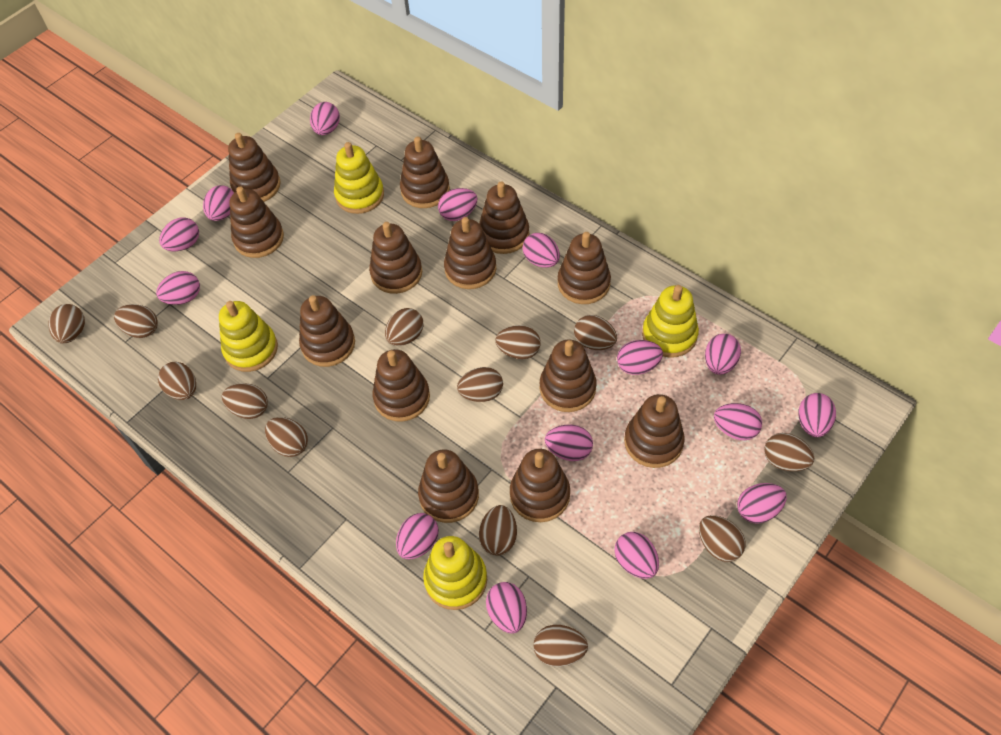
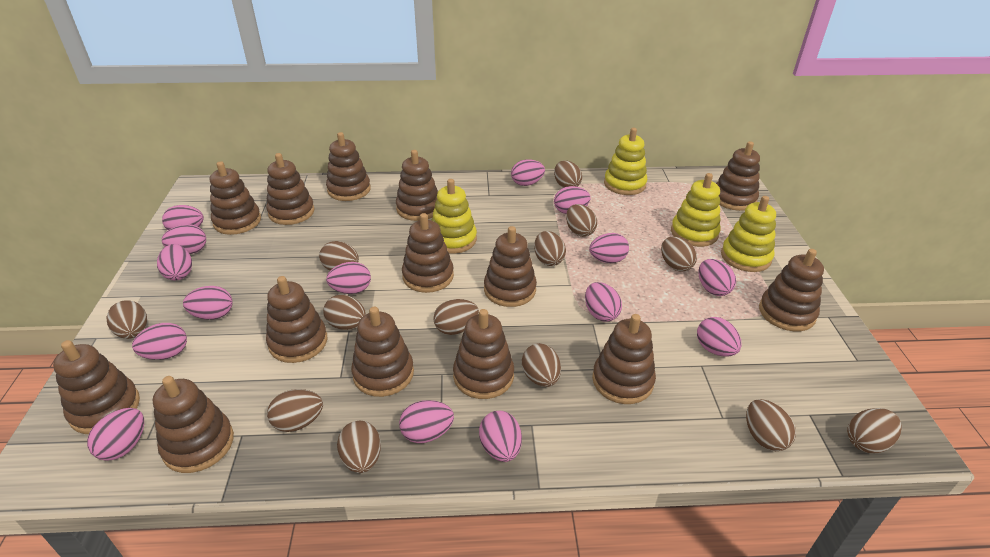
brown stacking toy: [228,133,281,202] [230,186,284,258] [299,295,355,367] [369,222,422,294] [372,349,430,422] [400,136,450,208] [418,449,479,523] [444,217,496,289] [479,182,529,254] [510,449,570,522] [540,340,596,412] [558,232,611,304] [624,394,685,468] = 13 -> [53,340,140,434] [153,376,234,473] [210,161,261,235] [266,153,315,225] [266,276,327,363] [326,132,371,201] [351,307,414,397] [396,150,438,221] [402,213,454,293] [453,309,514,399] [484,226,537,307] [592,314,656,404] [716,141,760,211] [759,249,824,331] = 14

